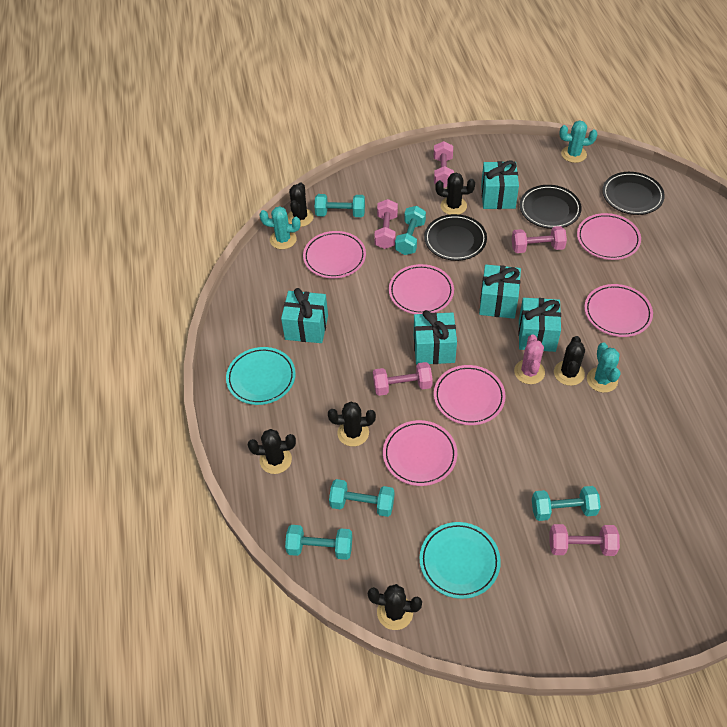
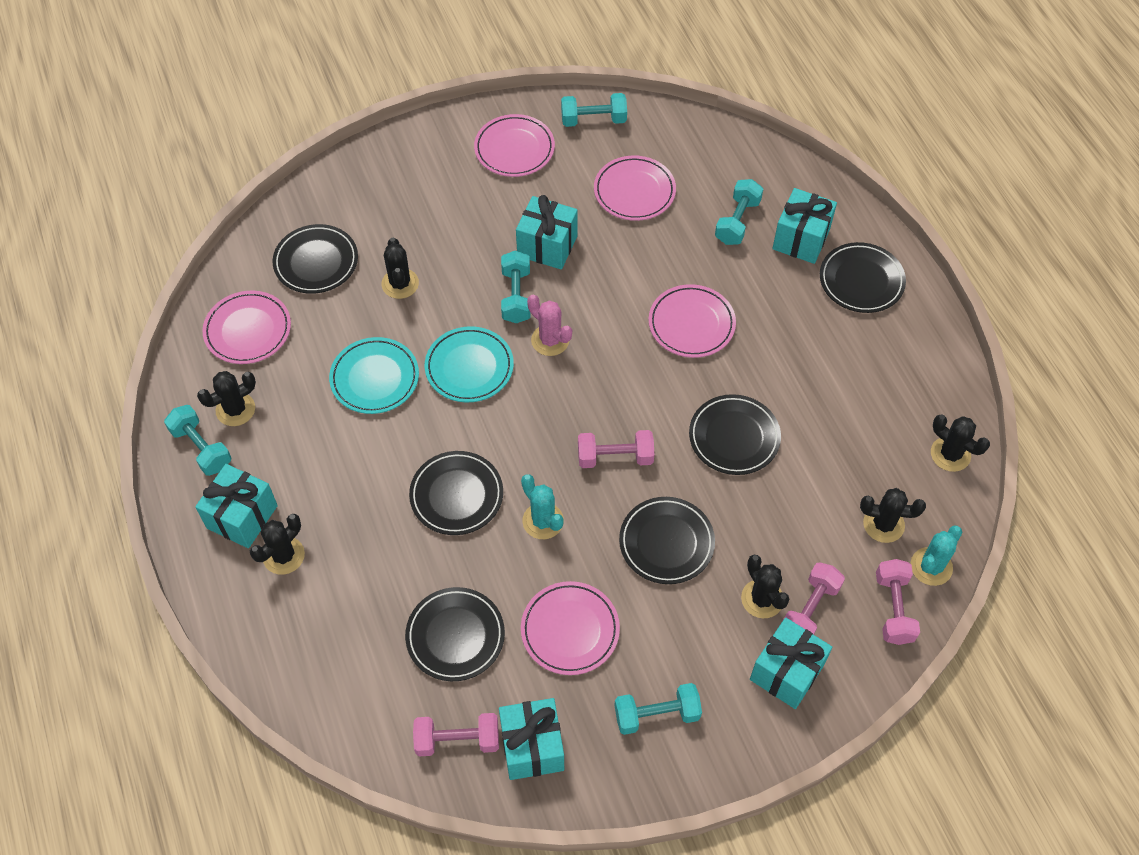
black plate: [424,214,487,261] [520,185,582,229] [602,172,665,215] = 3 -> [272,224,358,294] [405,587,505,681] [409,451,503,535] [619,497,715,584] [689,394,781,475] [820,242,906,313] = 6
pink dumbbell: [373,362,433,396] [374,199,398,249] [434,141,454,188] [512,226,567,253] [550,524,620,556] = 5 -> [413,713,499,757] [578,430,654,468] [783,562,845,635] [876,559,920,645] = 4
pink plate: [303,231,366,278] [383,420,457,486] [389,264,454,314] [434,365,506,425] [577,213,641,260] [584,284,653,337] = 6 -> [202,291,291,364] [474,114,555,177] [521,581,620,675] [594,156,676,221] [649,284,736,358] = 5
turquoise cactus: [260,206,300,249] [559,120,597,163] [587,342,620,393] = 3 -> [521,474,564,539] [911,525,962,586] = 2

